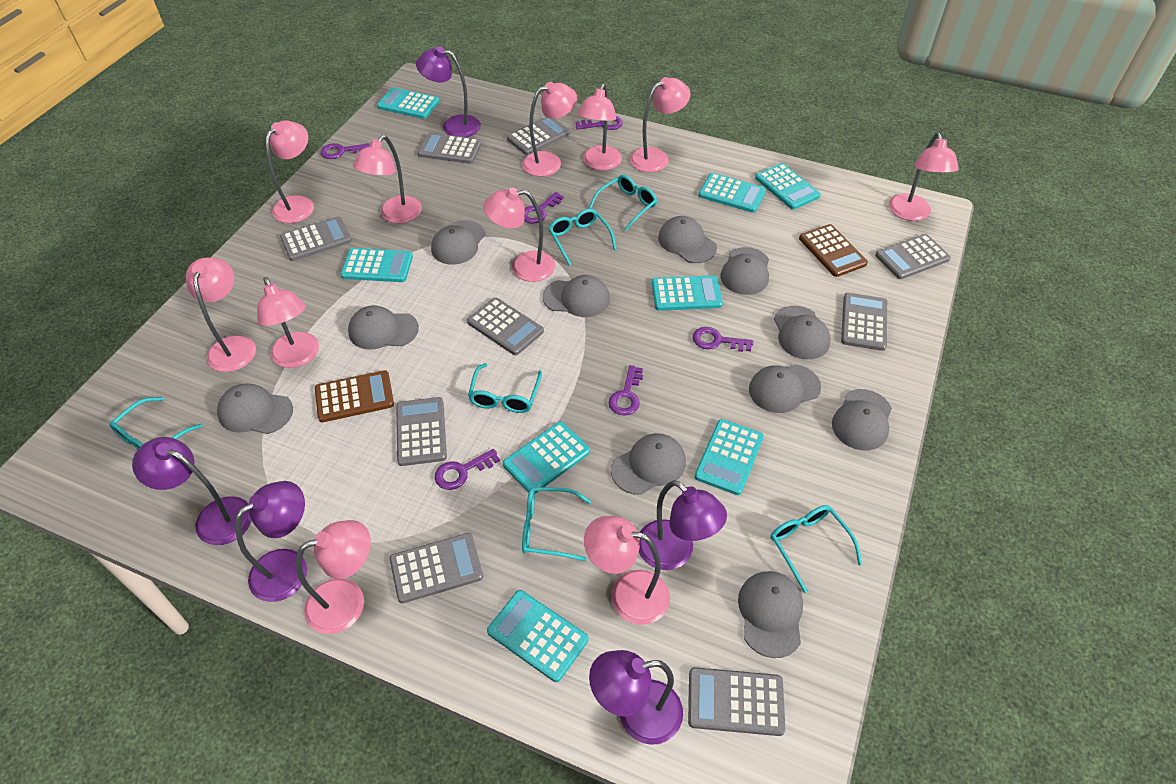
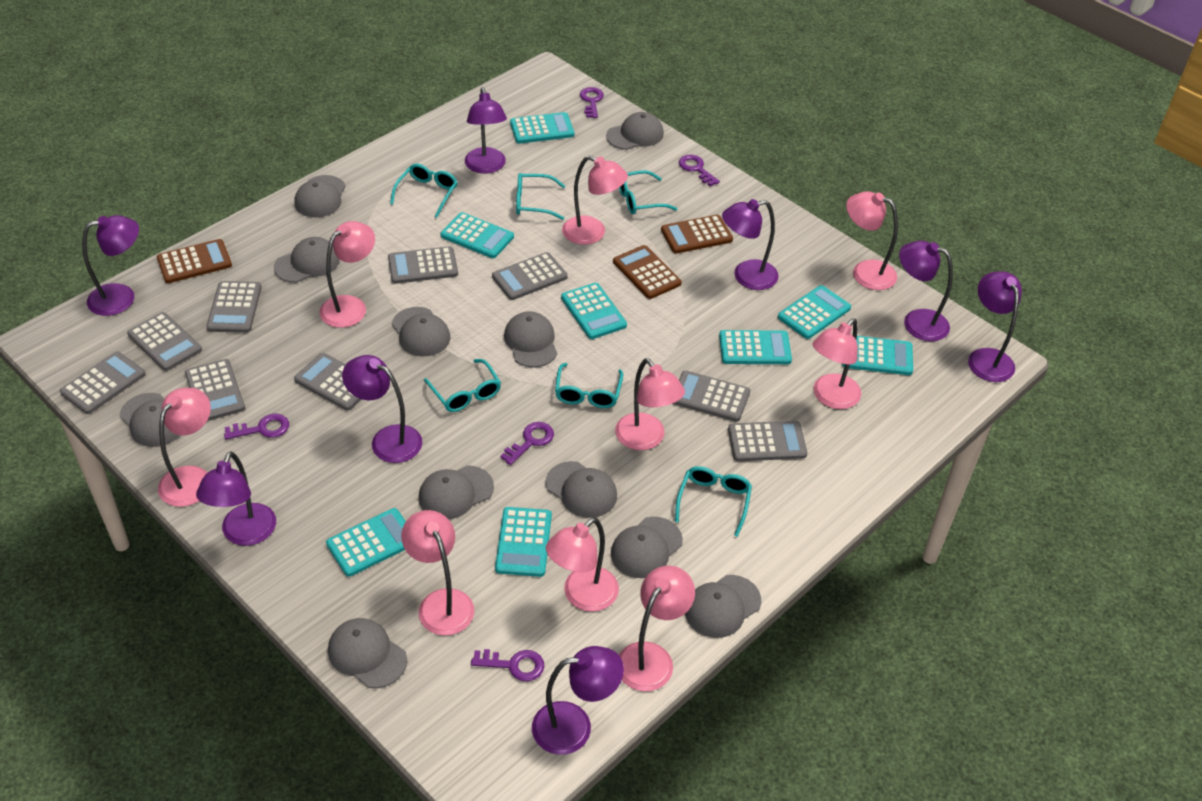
brown calculator: [315,370,394,422] [799,224,868,277] = 2 -> [157,239,232,283] [613,245,682,299] [661,215,733,254] = 3
pink lamp: [186,257,256,372] [257,277,319,368] [266,121,314,223] [296,520,371,634] [353,135,422,224] [483,188,555,282] [522,82,577,177] [577,84,622,170] [584,516,670,625] [630,77,690,172] [889,133,959,221] = 11 -> [158,388,211,507] [319,221,375,328] [401,510,474,636] [546,518,619,612] [562,156,628,245] [615,358,685,450] [619,566,695,691] [813,318,861,409] [846,191,898,290] = 9
purple key: [320,143,370,159] [435,449,500,490] [524,192,564,224] [575,116,623,130] [608,365,643,415] [693,327,753,352] = 6 -> [224,414,289,440] [471,649,544,681] [501,422,554,465] [580,87,604,118] [679,155,720,186] = 5
purple lamp: [132,437,252,545] [235,481,307,602] [416,46,481,137] [589,650,683,745] [639,480,727,570] = 5 -> [82,215,139,316] [196,451,276,546] [342,355,422,463] [465,87,507,174] [532,646,624,755] [722,199,779,290] [899,241,953,341] [968,271,1022,382] = 8

